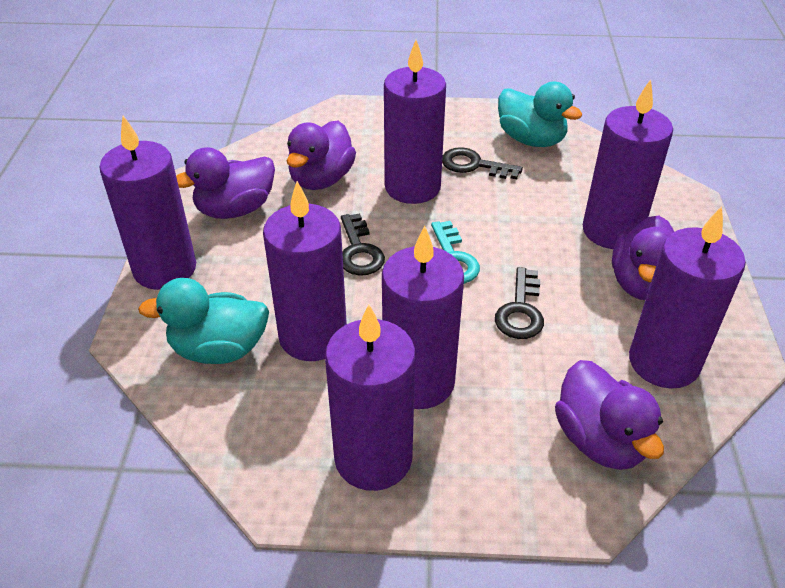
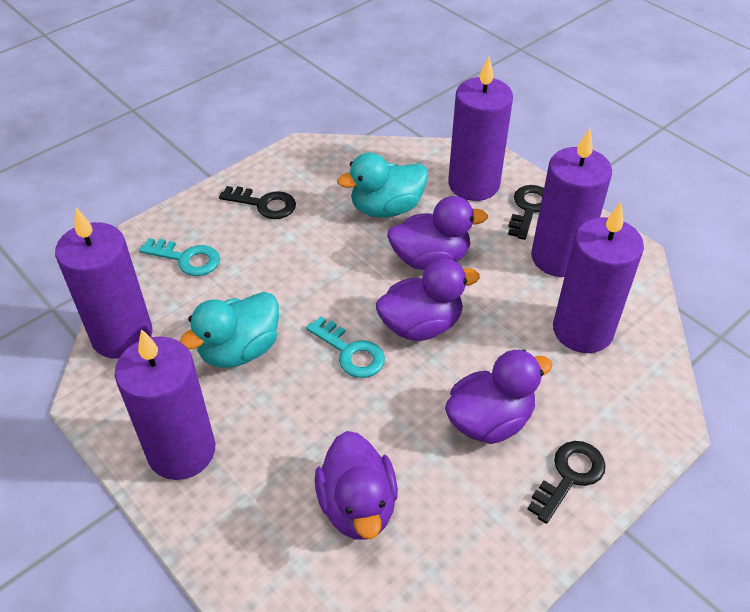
purple candle: [100,116,196,290] [263,181,347,361] [325,304,415,491] [382,226,464,409] [384,40,446,204] [582,79,673,249] [629,206,746,389] = 7 -> [55,208,153,359] [115,329,215,480] [448,56,513,201] [531,129,612,277] [553,203,644,353] = 5
turquoise key: [431,221,480,284] = 1 -> [139,238,220,276] [306,316,385,378] = 2

